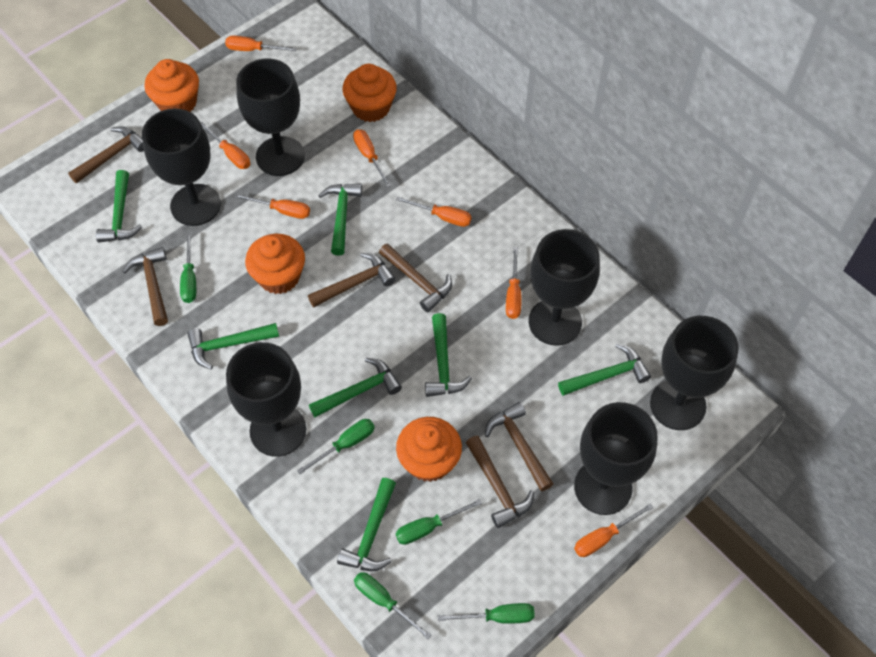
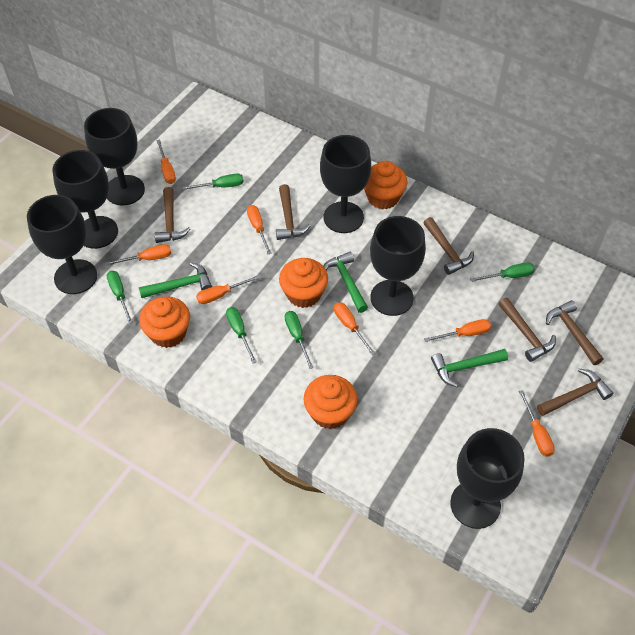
green hammer: [96,170,142,242] [187,323,279,369] [309,358,402,417] [318,184,362,256] [337,478,396,571] [425,313,472,397] [558,343,651,396] = 7 -> [139,262,212,298] [323,252,368,313] [431,349,508,387] = 3

